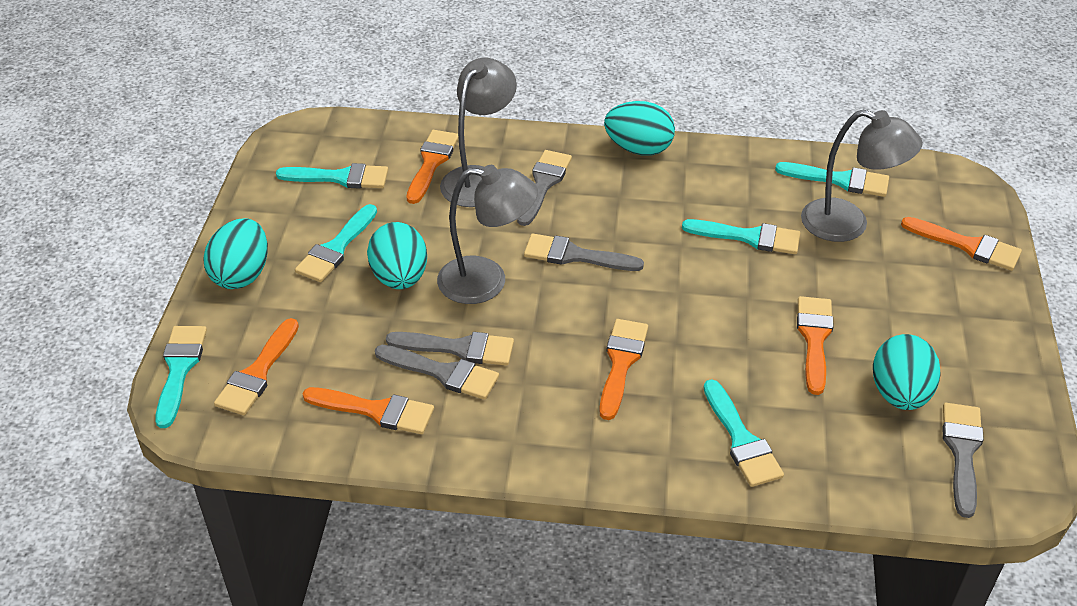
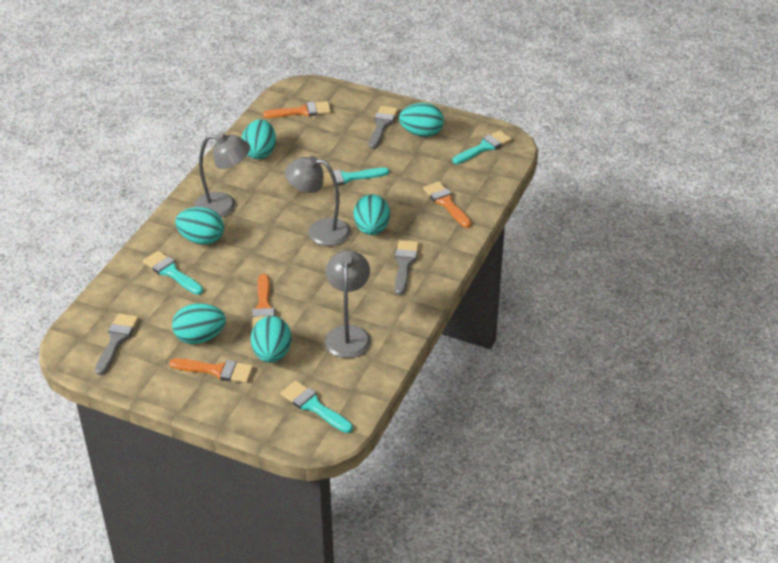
grey brush: [375,345,499,400] [386,332,514,366] [517,150,572,226] [524,233,644,271] [942,403,984,518] = 5 -> [95,313,139,375] [369,106,398,149] [395,240,419,295] = 3
orange brush: [214,318,299,415] [303,387,434,434] [407,130,459,204] [599,319,648,420] [797,296,834,395] [901,217,1022,271] = 6 -> [169,358,253,383] [252,274,275,327] [263,101,331,118] [423,181,471,228] = 4
turquoise brush: [155,326,207,428] [276,163,388,189] [295,204,377,282] [682,219,800,254] [703,379,784,487] [775,162,889,197] = 6 -> [143,251,203,295] [281,381,353,433] [322,168,389,187] [452,130,512,164] = 4
turquoise egg: [204,218,268,289] [367,222,427,289] [604,101,675,156] [873,334,941,410] = 4 -> [172,303,226,344] [175,207,224,245] [242,120,276,159] [251,316,291,363] [354,194,390,235] [399,103,444,137] = 6

